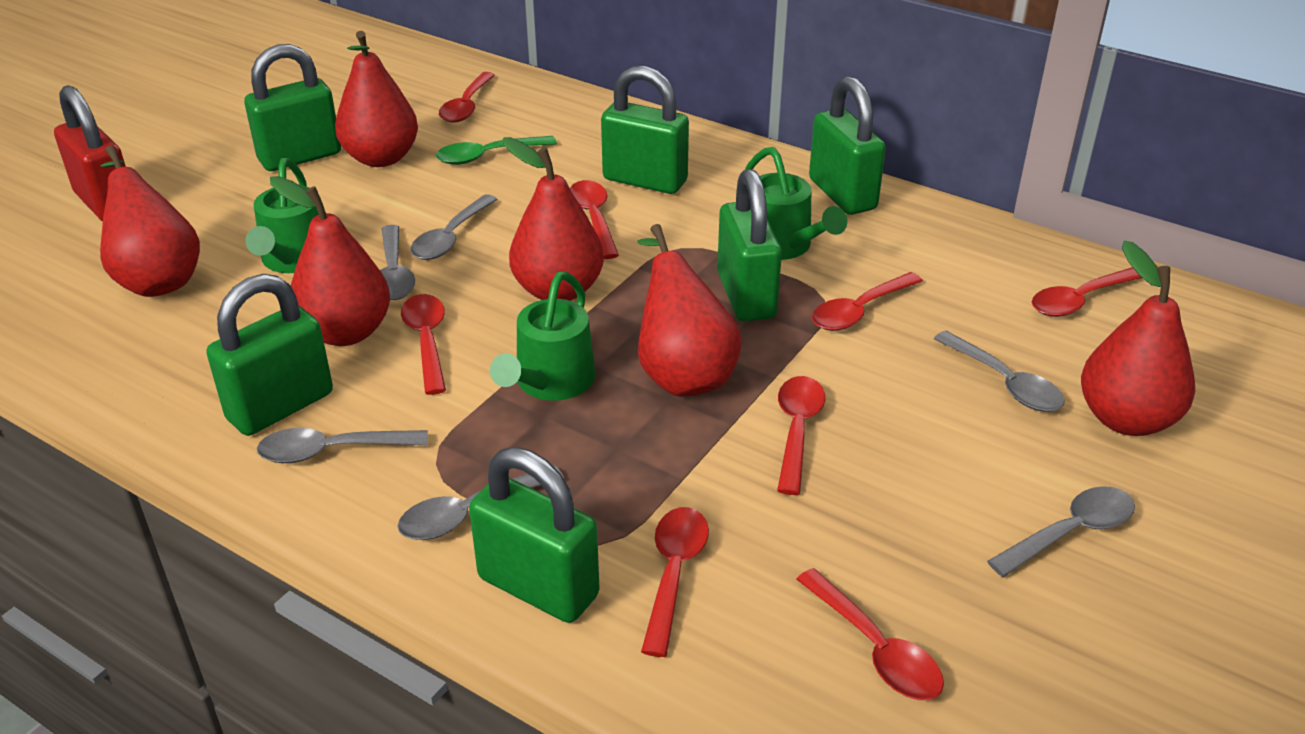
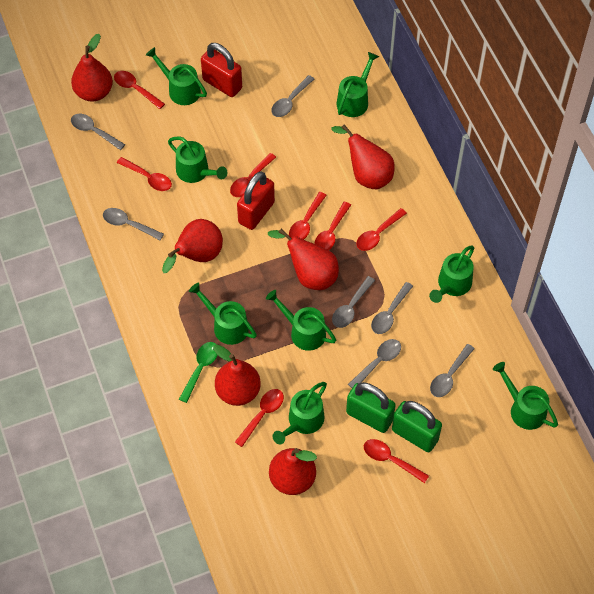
green padlock: [206,274,333,436] [244,44,341,171] [469,447,600,623] [601,66,689,194] [717,169,782,321] [809,76,886,215] = 6 -> [346,382,396,433] [392,401,442,452] = 2
green watering can: [245,158,319,273] [490,271,596,401] [745,147,847,260] = 3 -> [146,47,207,105] [168,136,227,183] [189,283,257,345] [266,290,336,351] [273,382,327,444] [336,52,379,117] [429,246,474,303] [493,362,558,430] = 8
grey spoon: [257,428,428,463] [380,225,415,300] [397,465,564,540] [410,194,498,260] [934,331,1065,412] [987,486,1135,577] = 6 -> [71,114,125,150] [103,208,164,240] [271,75,314,117] [332,276,375,328] [348,339,401,388] [371,282,413,334] [430,344,475,397] = 7
red padlock: [54,85,126,222] = 1 -> [201,43,242,97] [237,172,275,230] = 2

